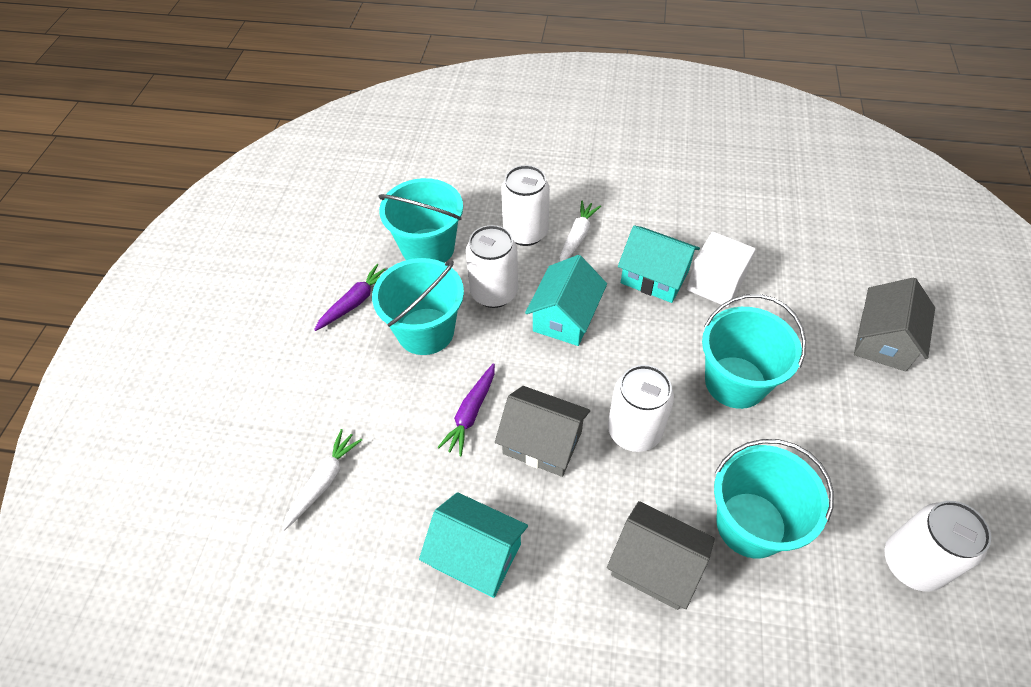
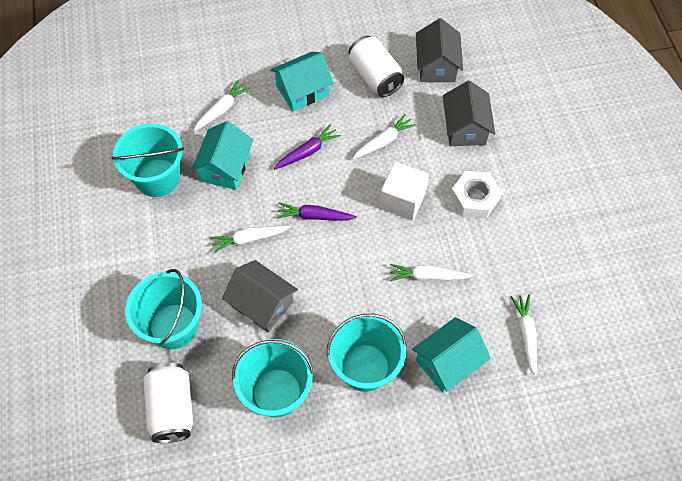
white can: [466,225,518,308] [501,165,550,246] [608,365,674,452] [885,501,991,592] = 4 -> [143,363,193,443] [349,36,404,97] = 2
white carrot: [282,429,362,531] [559,201,601,262] = 2 -> [193,80,250,132] [210,226,291,253] [352,114,416,160] [390,264,473,281] [511,295,537,376] = 5
white nut: none = 0 -> [450,171,502,218] = 1

